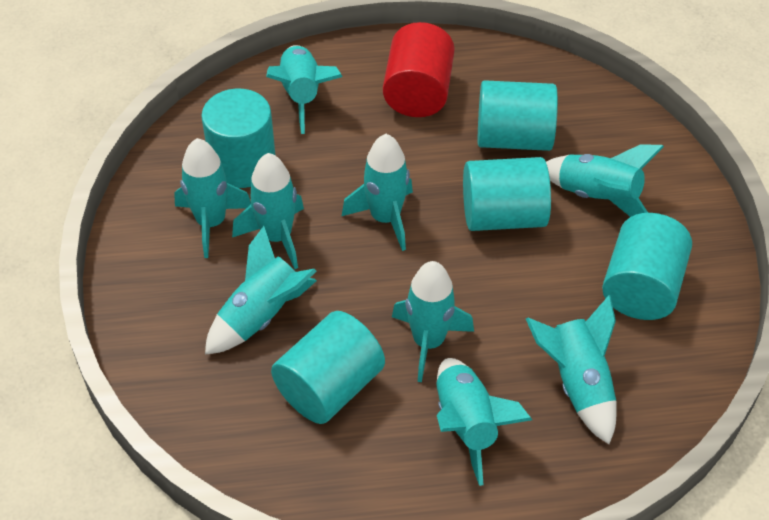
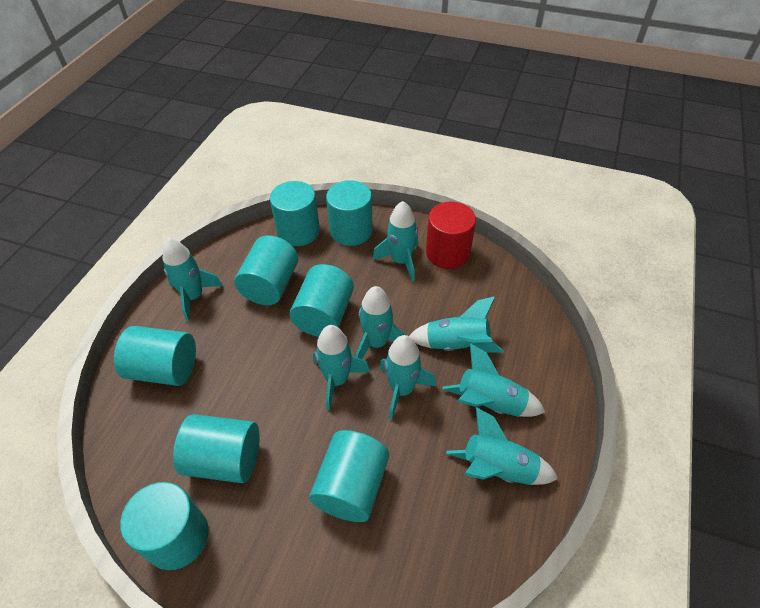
turquoise cylinder: [201,89,276,188] [271,311,385,424] [463,157,551,231] [478,80,558,151] [602,213,692,320] = 5 -> [114,326,196,386] [120,482,209,570] [173,414,260,483] [234,235,298,305] [270,181,320,246] [290,264,354,337] [309,430,389,522] [326,180,373,246] = 8
turquoise rocket: [174,138,251,258] [205,226,317,355] [232,153,304,269] [266,45,343,134] [342,134,413,251] [392,261,474,382] [436,358,532,486] [526,295,616,444] [546,144,664,217] = 9 -> [163,238,223,321] [313,325,370,410] [356,286,406,359] [373,201,419,282] [380,335,436,420] [409,296,504,353] [442,343,545,417] [446,407,558,485] = 8

